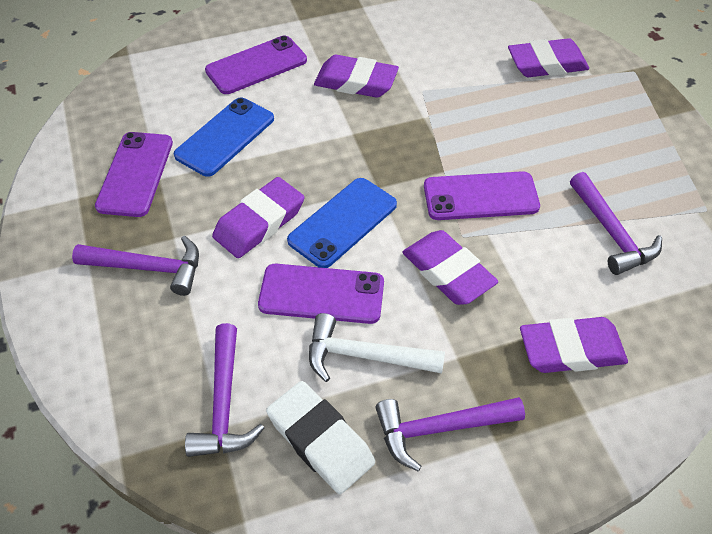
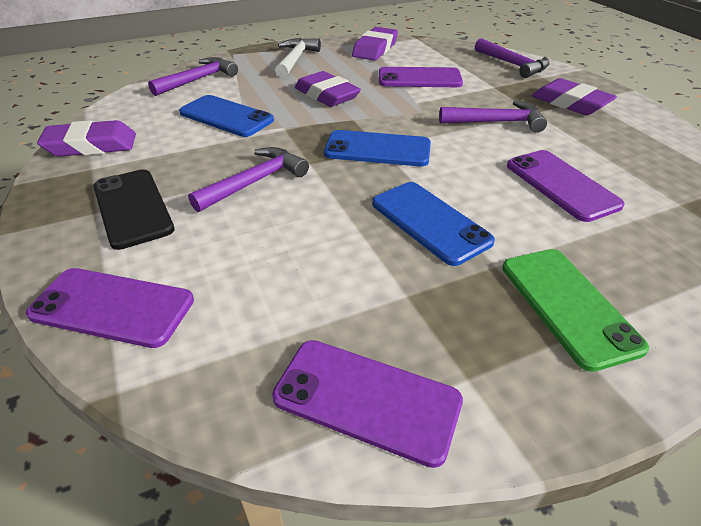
black phone: none = 0 -> [93,169,175,250] = 1
blue phone: [174,98,274,177] [287,178,397,268] = 2 -> [179,95,274,137] [324,130,431,166] [372,182,495,266] = 3
green phone: none = 0 -> [502,249,649,372] = 1
purple eraser: [212,177,304,258] [314,55,399,98] [402,230,498,305] [508,38,589,77] [520,317,628,373] = 5 -> [37,120,136,156] [295,71,361,107] [352,27,398,61] [532,78,617,115] = 4
white eraser: [266,381,375,494] = 1 -> none = 0

